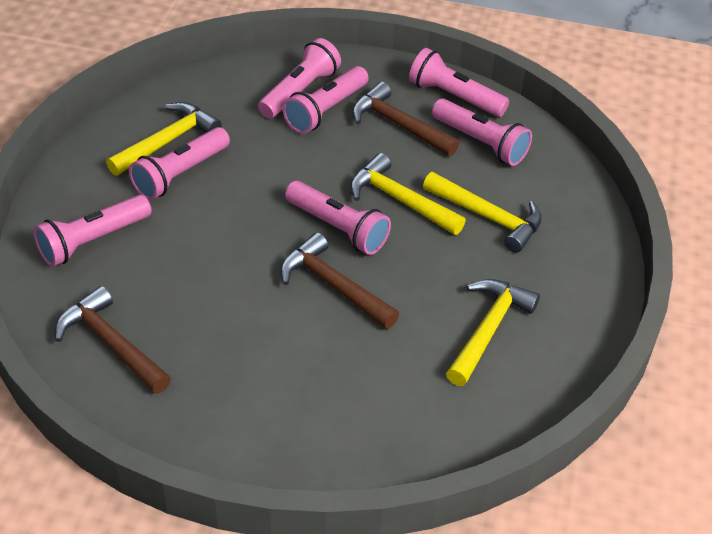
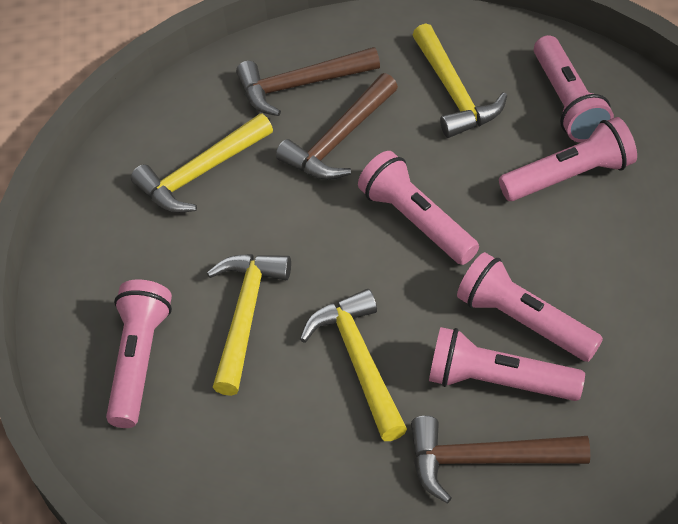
pink flashlight: [33,195,152,267] [129,127,230,200] [258,38,341,118] [283,66,368,134] [285,181,391,255] [409,48,509,117] [432,99,532,166] = 7 -> [106,279,172,428] [358,151,479,265] [429,327,585,401] [457,252,603,362] [499,117,637,201] [534,35,614,143] = 6

